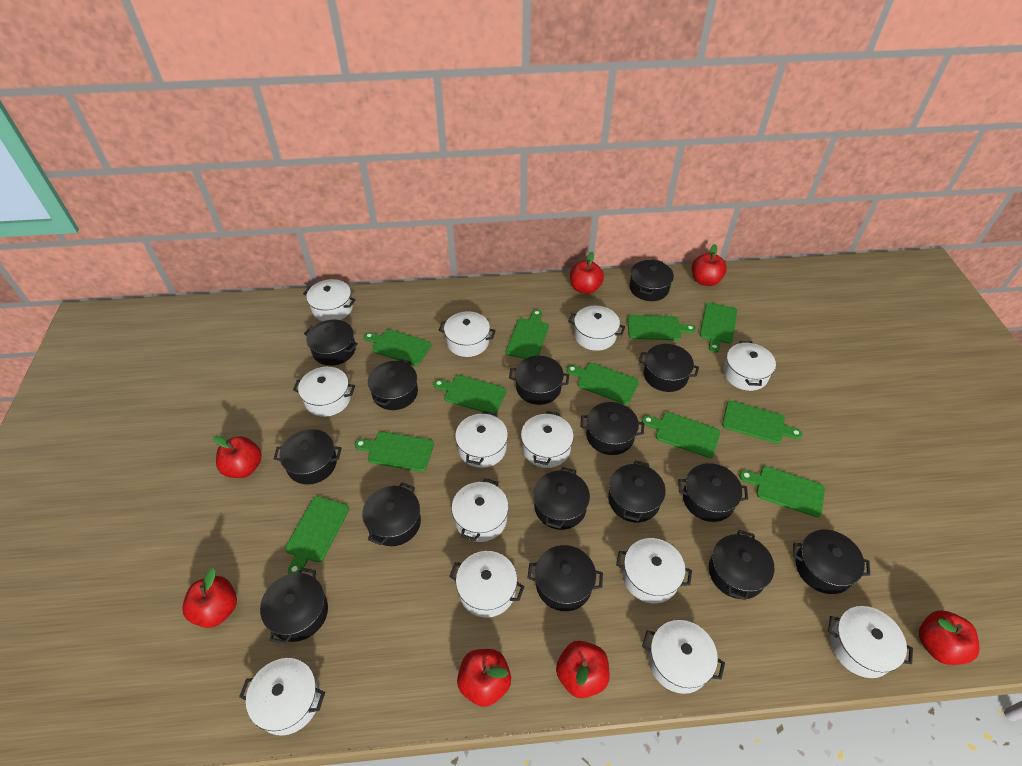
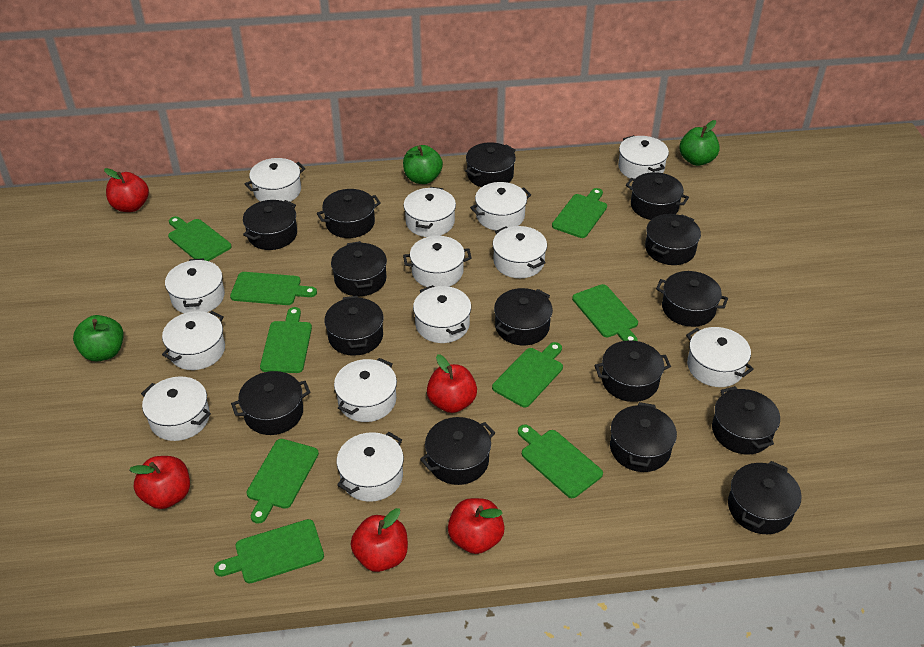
green apple: none = 0 -> [73,315,124,362] [403,145,443,184] [680,120,720,166] = 3
green cutting board: [285,496,349,574] [355,432,434,472] [364,329,431,366] [433,375,506,413] [506,309,549,359] [567,363,639,405] [627,315,696,341] [642,412,721,458] [700,302,737,353] [722,401,803,444] [739,466,825,517] = 11 -> [168,216,232,261] [214,519,324,584] [230,272,317,305] [246,439,319,524] [260,307,312,373] [492,342,563,407] [518,424,603,498] [552,188,607,238] [572,284,638,341] = 9
red apple: [182,568,237,628] [213,436,262,478] [457,649,511,707] [556,641,610,698] [570,252,604,294] [692,244,727,286] [919,610,979,665] = 7 -> [104,168,149,212] [129,456,190,509] [351,508,408,572] [427,354,477,413] [448,498,505,554] = 5

